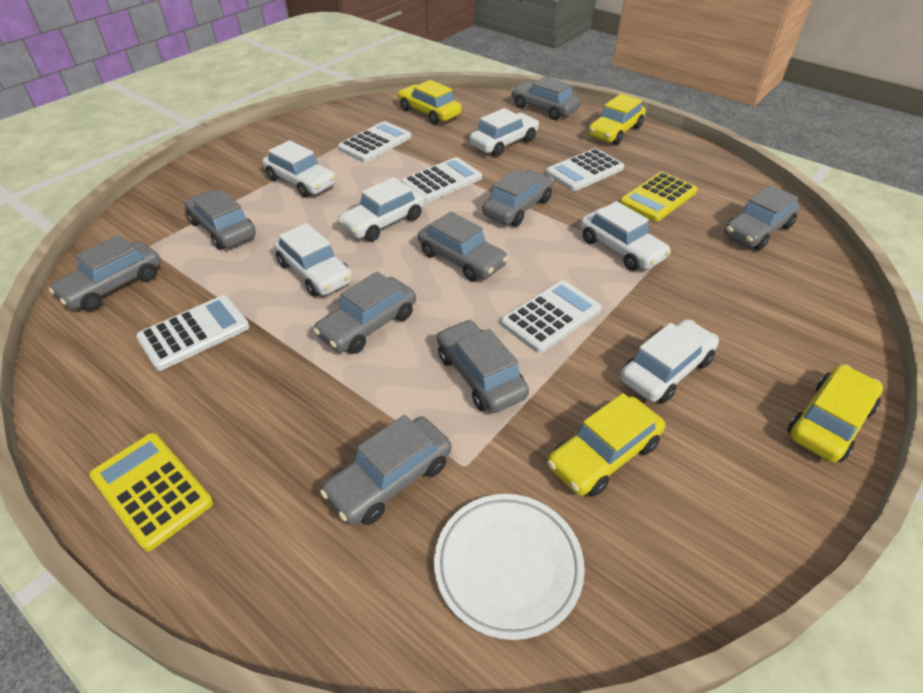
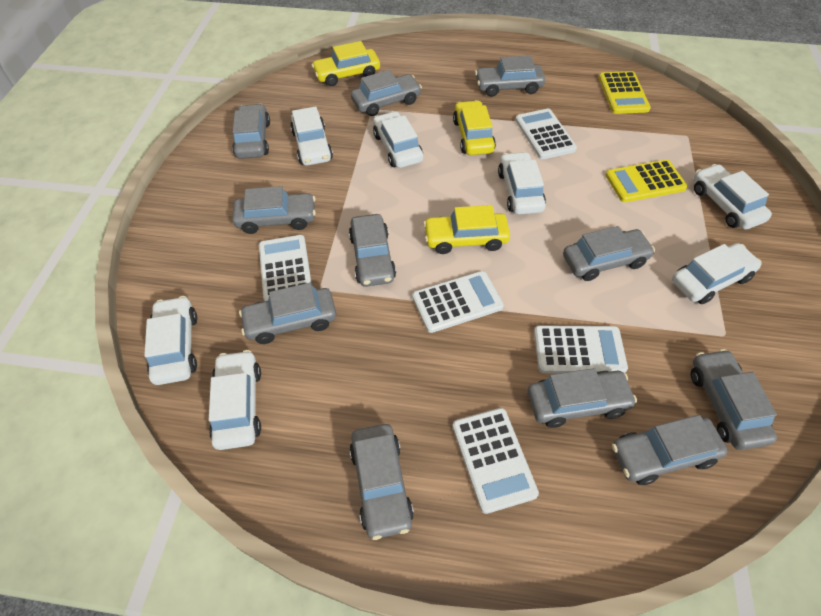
grey car: [49,235,161,311] [184,189,256,250] [313,272,416,354] [320,415,452,525] [418,212,508,281] [437,320,529,413] [482,169,554,226] [511,76,580,120] [724,185,800,250] = 9 -> [232,104,270,159] [232,186,316,234] [239,283,336,344] [349,214,396,287] [349,424,414,540] [351,70,422,116] [475,55,545,97] [527,368,637,428] [563,226,655,281] [612,415,728,485] [691,349,777,450] = 11
white car: [262,140,336,198] [274,223,353,297] [338,177,425,241] [469,108,539,157] [580,201,671,271] [620,319,719,403] = 6 -> [144,296,197,385] [209,350,261,450] [290,107,333,166] [373,111,423,168] [498,152,546,215] [672,243,762,304] [693,164,772,229] = 7
white plate: [434,494,585,640] = 1 -> none = 0
yellow car: [398,80,462,125] [547,393,665,497] [588,94,646,145] [787,364,883,462] = 4 -> [312,41,380,86] [423,205,510,254] [453,100,496,155] = 3

